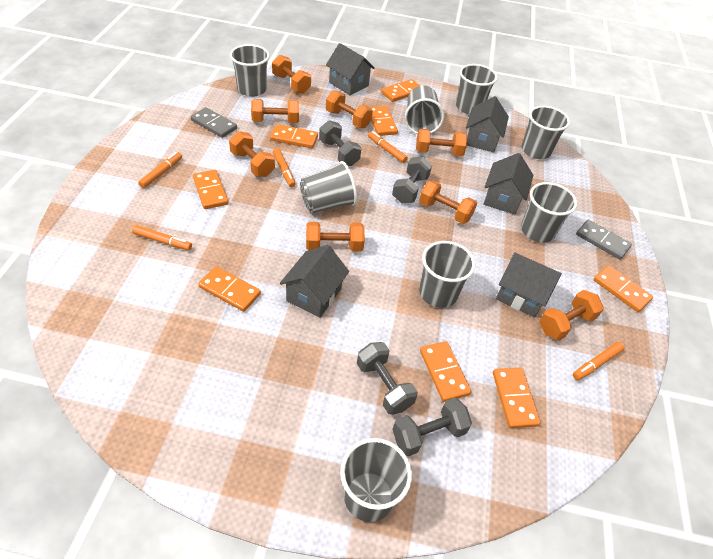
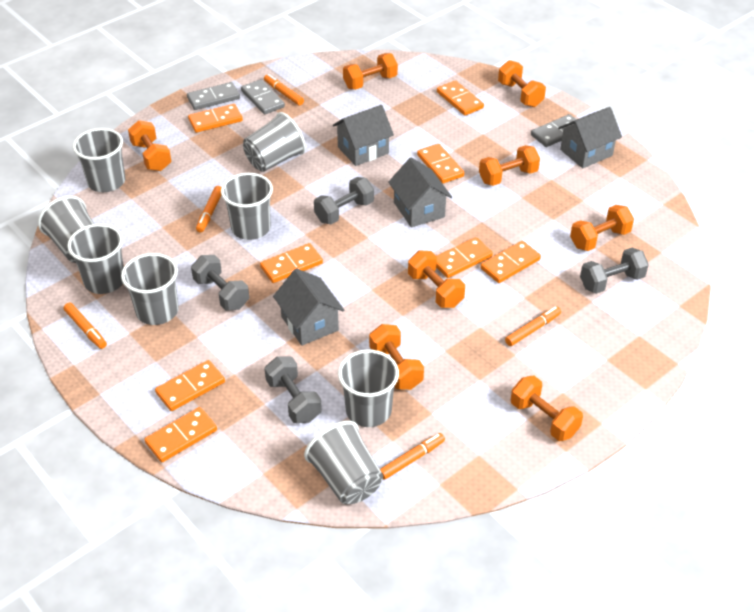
grey domino: [191,107,237,138] [576,220,632,260] = 2 -> [187,82,240,110] [241,79,285,115] [531,114,577,147] = 3
grey house: [280,245,349,318] [326,43,375,95] [466,96,509,152] [483,153,534,215] [496,253,562,317] = 5 -> [273,268,344,346] [333,105,394,166] [388,157,452,227] [558,107,622,168] = 4

